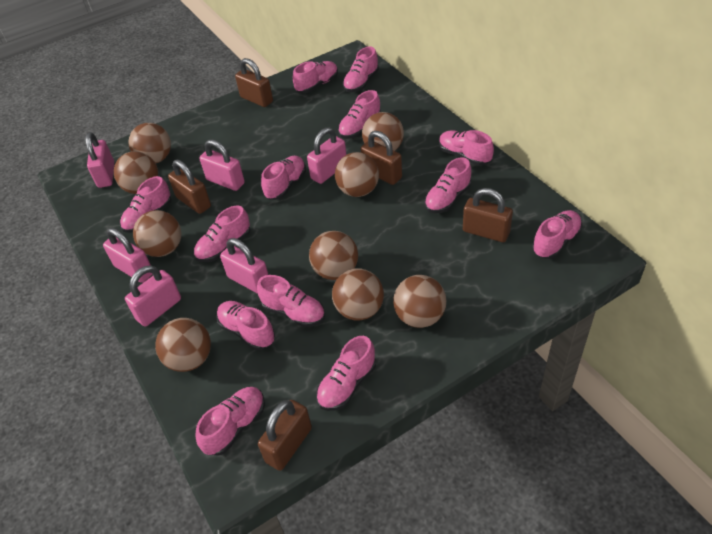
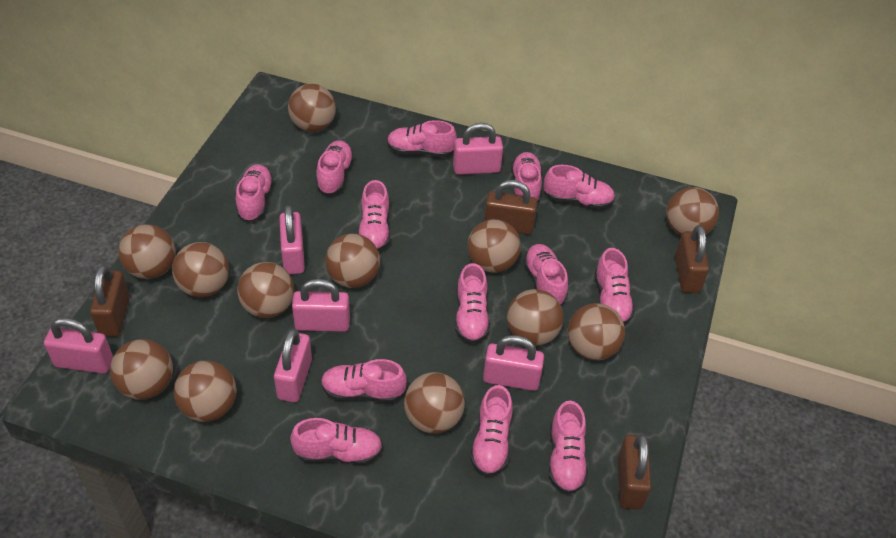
brown ball: [114,151,158,194] [128,123,171,163] [133,210,181,257] [155,318,211,372] [309,231,358,280] [332,268,384,320] [335,152,379,197] [362,112,404,151] [393,275,446,328] = 9 -> [110,339,173,400] [118,224,176,279] [172,242,229,297] [174,360,237,422] [237,262,294,318] [288,84,336,132] [325,234,380,288] [404,372,465,434] [467,219,521,273] [507,289,563,346] [568,303,625,361] [666,187,719,236] = 12
brown padlock: [168,160,211,214] [235,58,273,107] [258,400,312,471] [360,131,402,185] [463,188,513,242] = 5 -> [90,265,130,336] [484,180,538,234] [618,434,651,510] [675,225,709,293] = 4

